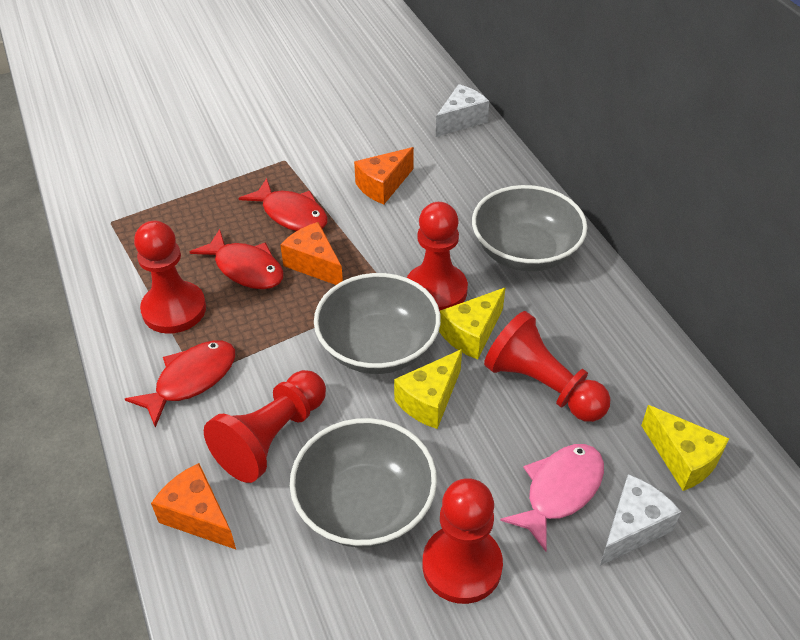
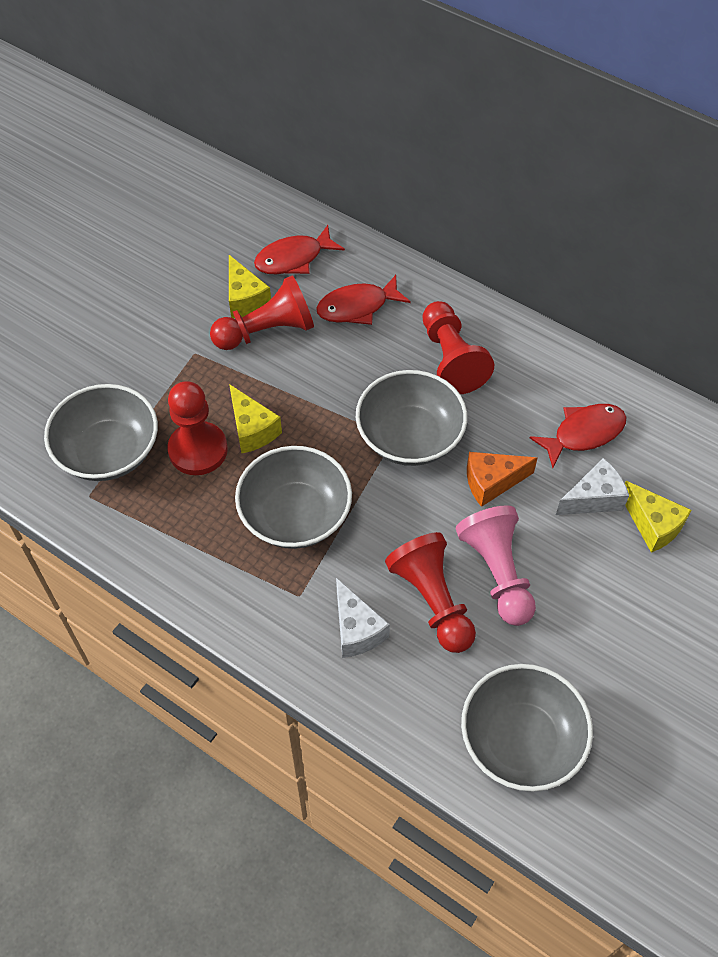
grey bowl: [290,418,437,548] [314,273,441,374] [472,185,587,272] = 3 -> [44,384,158,481] [235,446,352,549] [356,370,467,466] [461,664,593,792] = 4
orange cheese: [151,463,236,549] [280,222,343,285] [354,147,414,204] = 3 -> [467,452,538,507] = 1
pink fish: [500,444,604,552] = 1 -> none = 0
pink pawn: none = 0 -> [455,505,536,626] = 1
red pawn: [134,221,206,334] [204,370,326,483] [407,202,468,311] [423,478,503,604] [484,311,610,422] = 5 -> [167,381,228,475] [210,275,314,350] [385,532,476,653] [423,301,494,394] = 4

